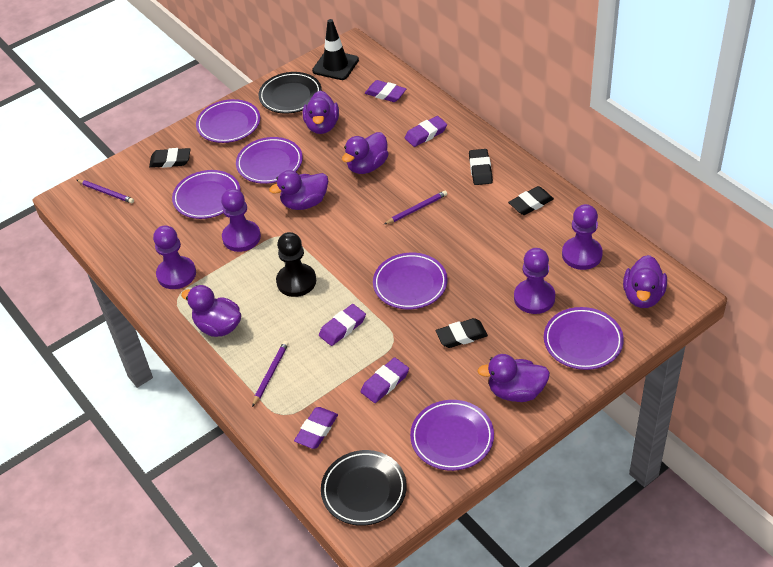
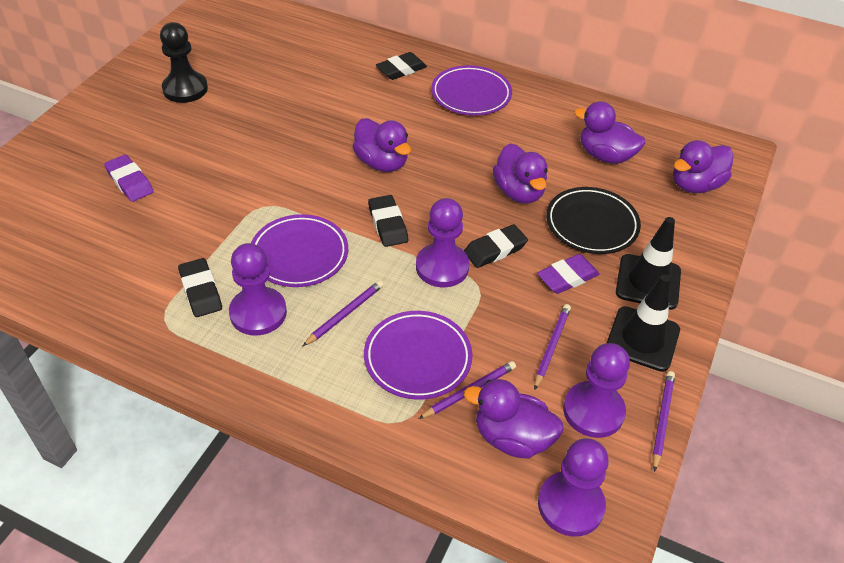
black plate: [259,72,322,114] [321,450,407,526] = 2 -> [546,187,641,254] = 1
black traffic cone: [312,19,359,80] = 1 -> [607,274,680,372] [616,217,681,310] = 2
purple duck: [181,285,241,337] [269,170,328,210] [303,91,339,134] [342,132,389,174] [477,354,550,402] [623,255,667,308] = 6 -> [352,118,411,172] [464,379,564,459] [493,144,548,204] [574,101,645,164] [673,140,733,193] = 5
purple eraser: [294,407,338,449] [319,304,366,346] [361,357,409,403] [365,80,406,102] [405,116,447,147] = 5 -> [104,155,154,202] [537,254,600,294] = 2
purple pencil: [77,180,134,203] [252,341,289,407] [384,191,447,224] = 3 -> [303,280,384,346] [418,361,516,419] [534,304,571,390] [652,371,675,472] = 4
purple plate: [172,170,241,219] [196,99,260,143] [236,137,303,184] [373,253,447,309] [410,400,494,471] [544,307,624,370] = 6 -> [251,214,348,287] [364,311,473,400] [431,65,512,115] = 3

